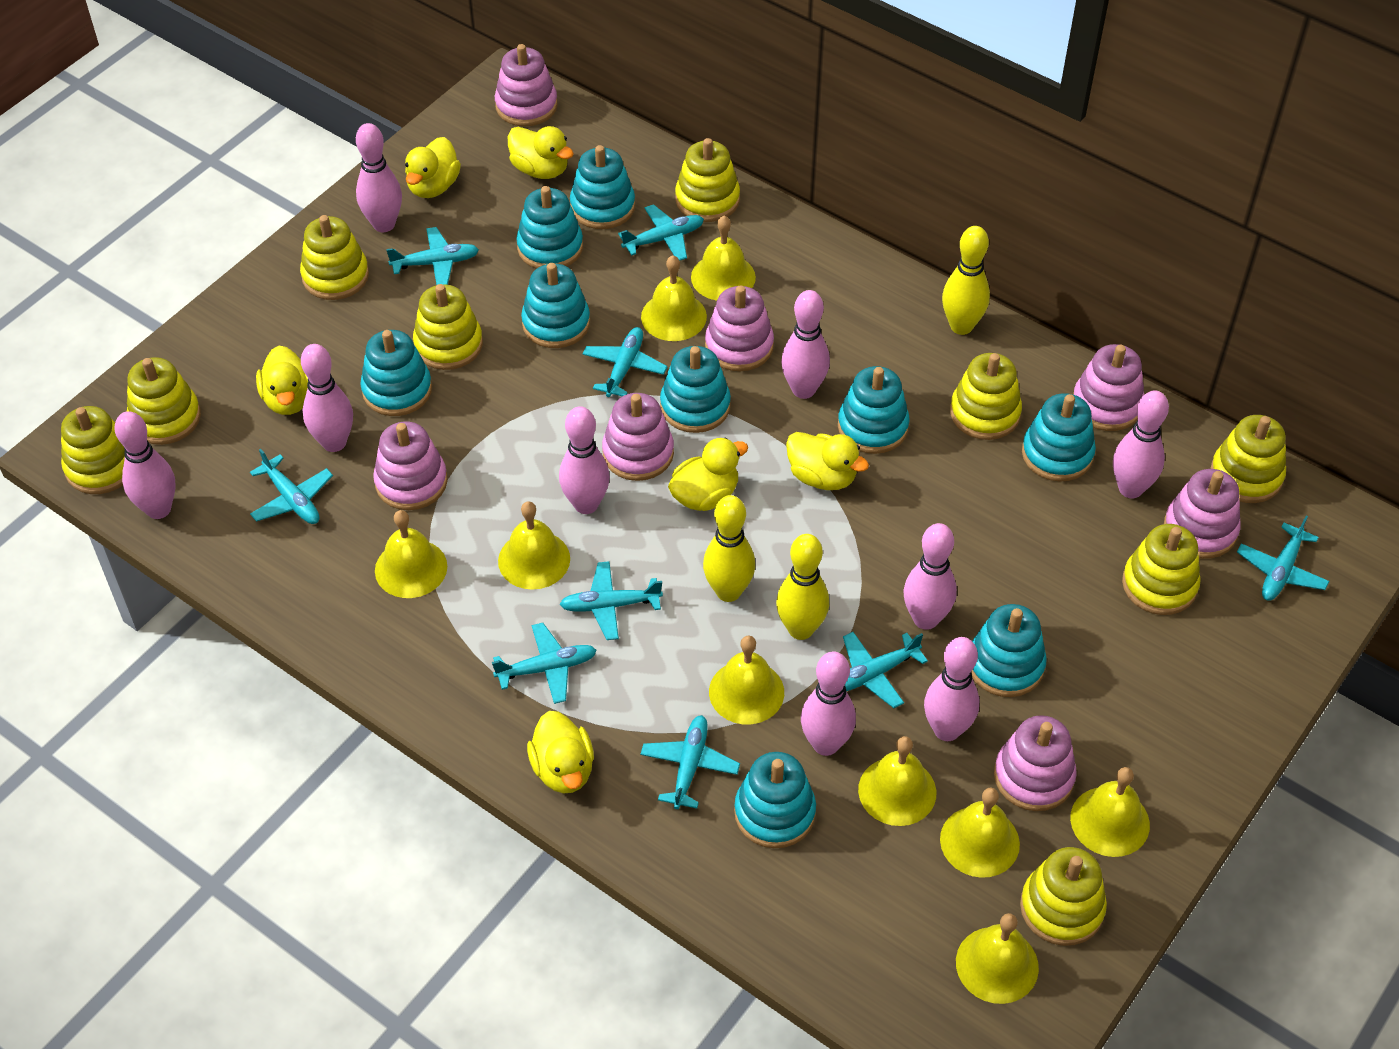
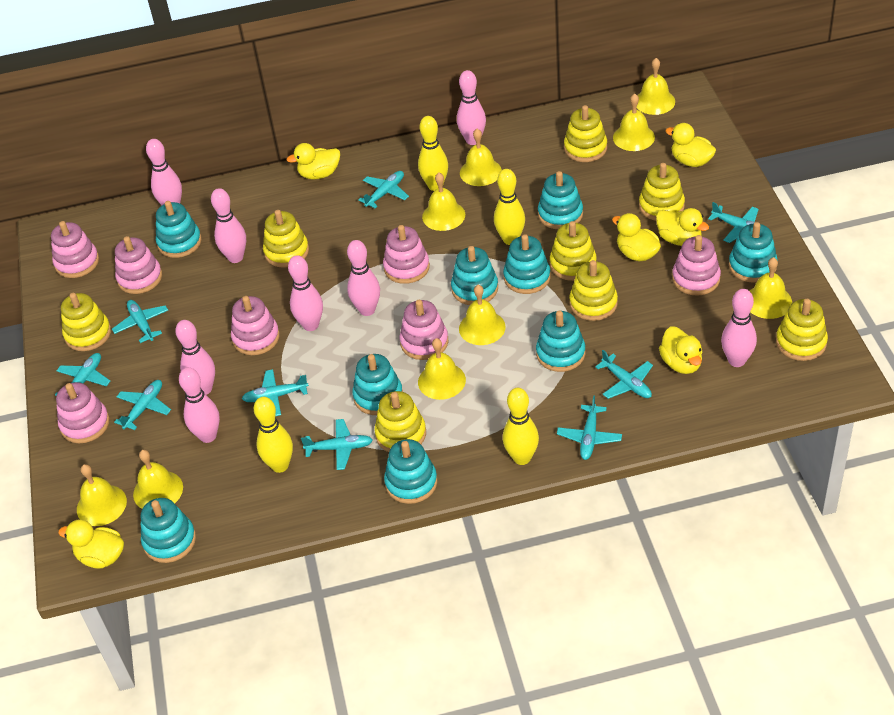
pink bowling pin: [115,411,175,519] [301,344,353,452] [356,123,402,232] [559,406,610,514] [781,290,830,399] [801,652,856,756] [903,523,957,630] [924,637,979,741] [1113,390,1169,498] = 9 -> [146,139,182,205] [175,320,215,395] [179,367,220,443] [211,188,246,263] [288,255,323,331] [347,240,380,316] [457,70,486,145] [721,289,757,367] = 8
yellow bowling pin: [703,495,755,602] [776,534,829,640] [942,226,990,335] = 3 -> [254,397,293,473] [418,116,448,191] [494,169,525,245] [503,388,539,465] = 4
yellow stacking toy: [61,406,125,494] [127,357,201,445] [300,215,369,300] [413,284,483,370] [675,138,740,222] [950,353,1022,440] [1020,847,1107,946] [1122,524,1201,615] [1210,415,1286,503] = 9 -> [61,293,111,351] [263,210,309,268] [374,391,426,452] [550,221,597,281] [564,105,607,162] [569,260,618,321] [639,163,685,221] [776,299,828,361] = 8

